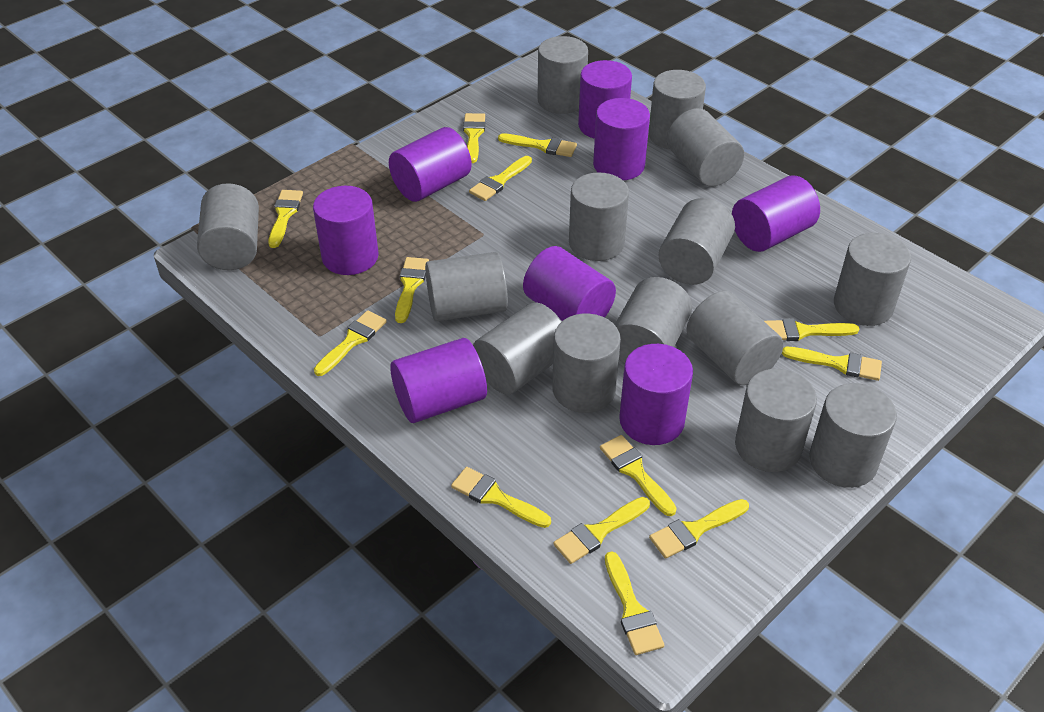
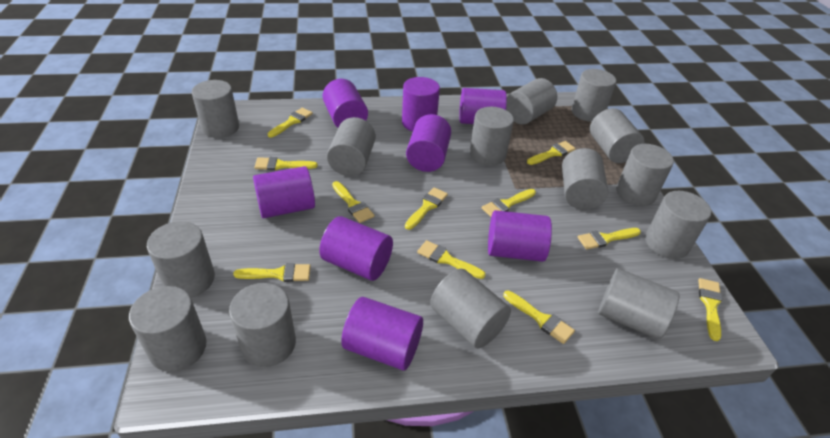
yellow brush: [268,190,303,248] [314,310,387,376] [395,257,429,323] [451,467,551,528] [463,113,485,163] [469,156,532,201] [498,133,577,157] [553,497,650,564] [600,435,676,516] [605,551,664,655] [649,499,749,559] [764,319,859,341] [782,347,882,381] = 13 -> [233,263,311,282] [254,157,318,170] [267,108,313,137] [332,181,374,223] [405,187,448,230] [417,240,486,279] [482,189,536,217] [503,291,575,344] [527,141,576,165] [578,228,641,250] [698,278,723,341] = 11

